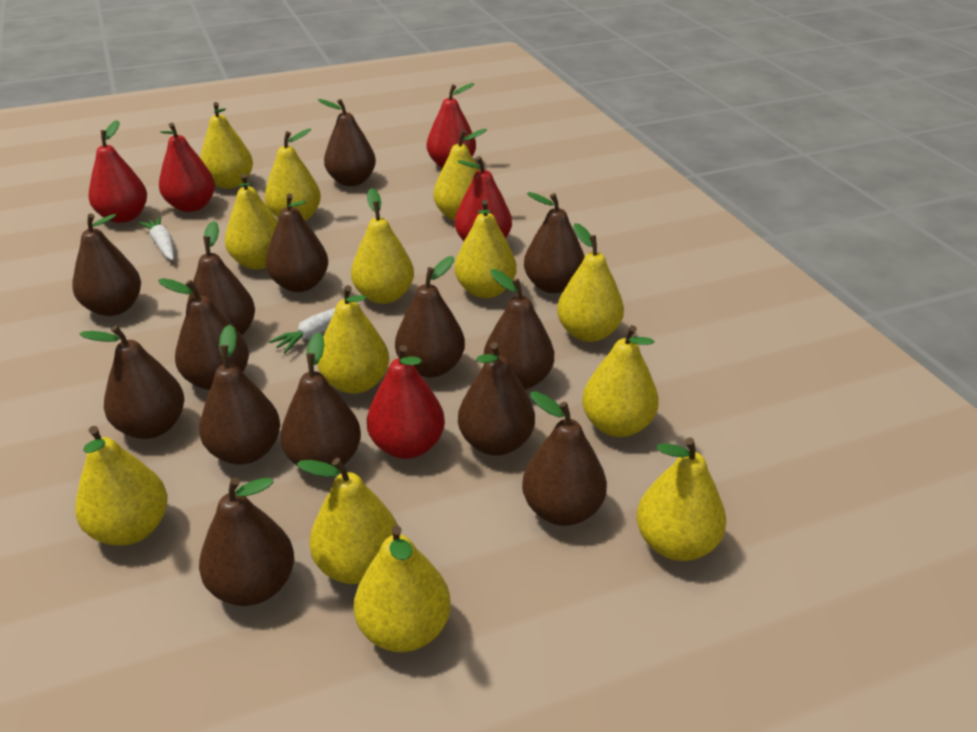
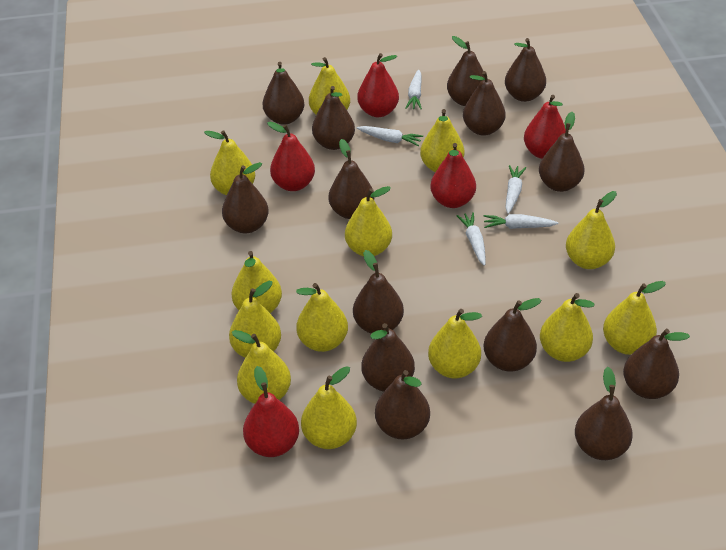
white carrot: [139,217,174,260] [269,303,360,353] = 2 -> [357,126,423,146] [405,70,422,110] [456,212,486,266] [483,214,559,229] [505,165,526,214] = 5

